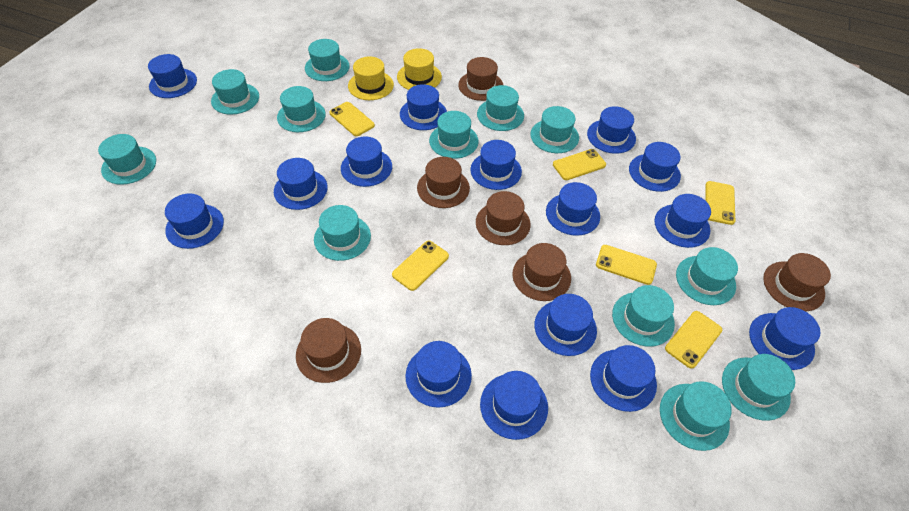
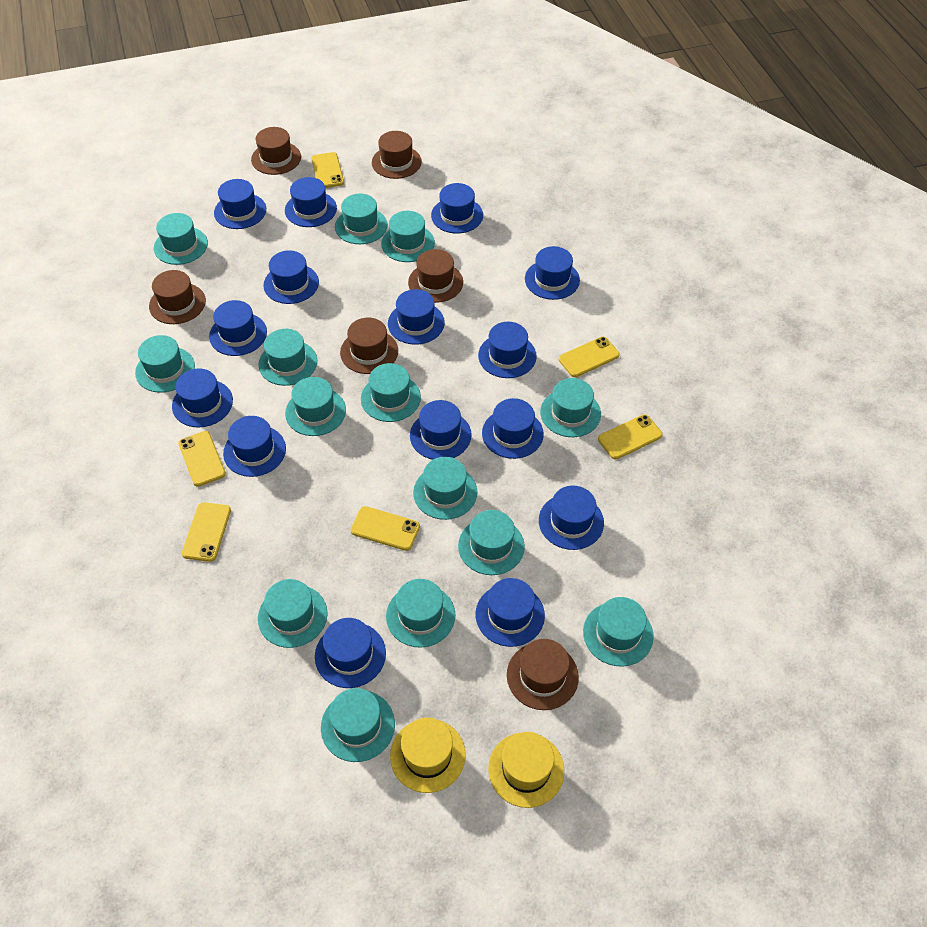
turquoise hat: [98,134,156,185] [211,69,259,115] [277,86,326,132] [305,39,350,81] [314,205,371,261] [429,111,479,159] [477,85,524,131] [530,106,579,153] [612,285,675,346] [660,381,732,451] [676,247,738,305] [722,354,795,421] = 12 -> [135,335,195,393] [154,213,208,265] [258,329,317,386] [258,579,328,648] [285,377,346,436] [321,688,395,762] [335,193,388,244] [361,363,421,422] [381,211,435,262] [386,579,455,647] [413,457,477,520] [458,510,525,575] [540,378,601,437] [583,597,654,667] = 14

